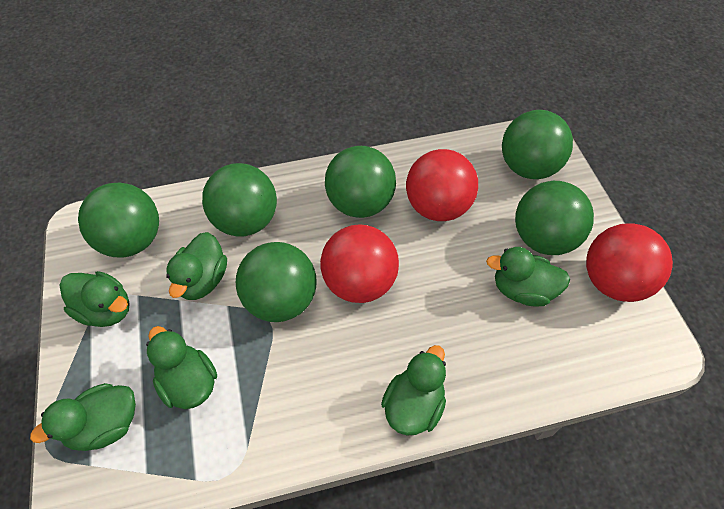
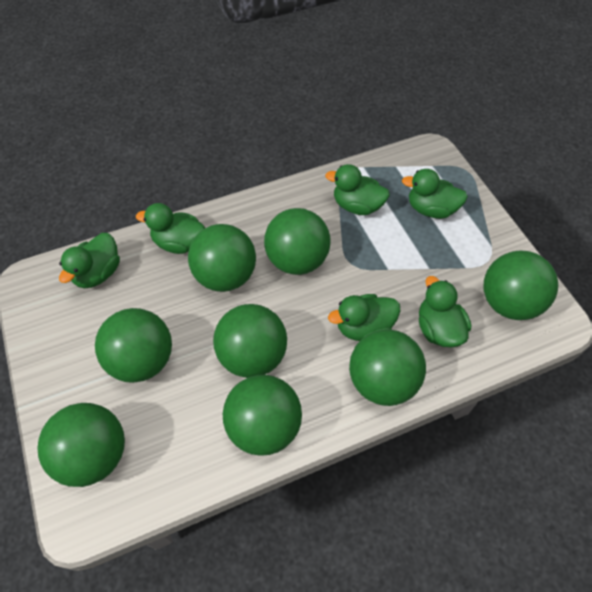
green ball: [78,183,159,257] [202,163,277,237] [236,242,317,322] [325,146,396,218] [502,110,573,179] [515,181,594,255] = 6 -> [37,403,125,487] [95,308,172,383] [188,224,256,292] [213,304,287,378] [223,375,302,456] [264,208,330,275] [349,330,426,406] [484,251,558,320] = 8
red ball: [320,224,399,303] [406,149,478,221] [586,223,673,302] = 3 -> none = 0

